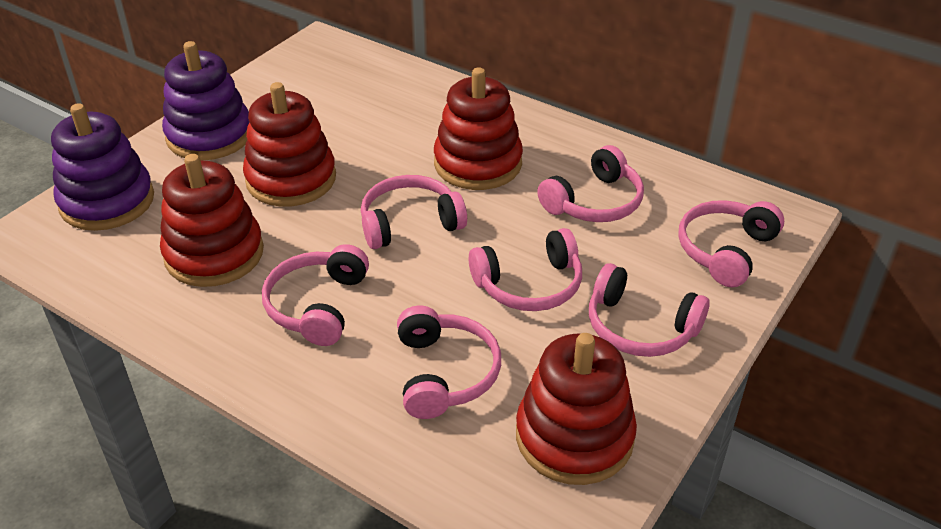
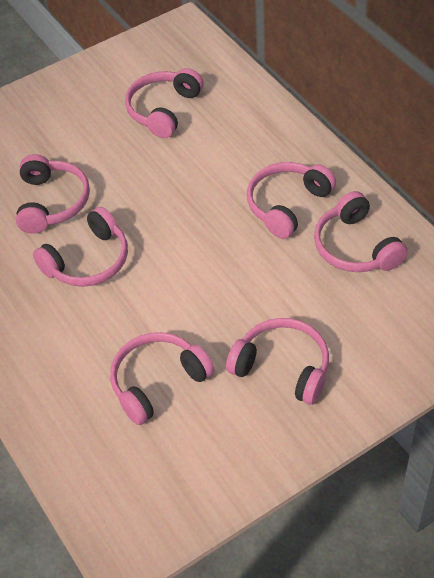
purple stacking toy: [51,103,154,231] [162,41,249,160] = 2 -> none = 0
red stacking toy: [160,154,264,287] [243,82,336,207] [434,67,523,190] [516,333,637,485] = 4 -> none = 0

